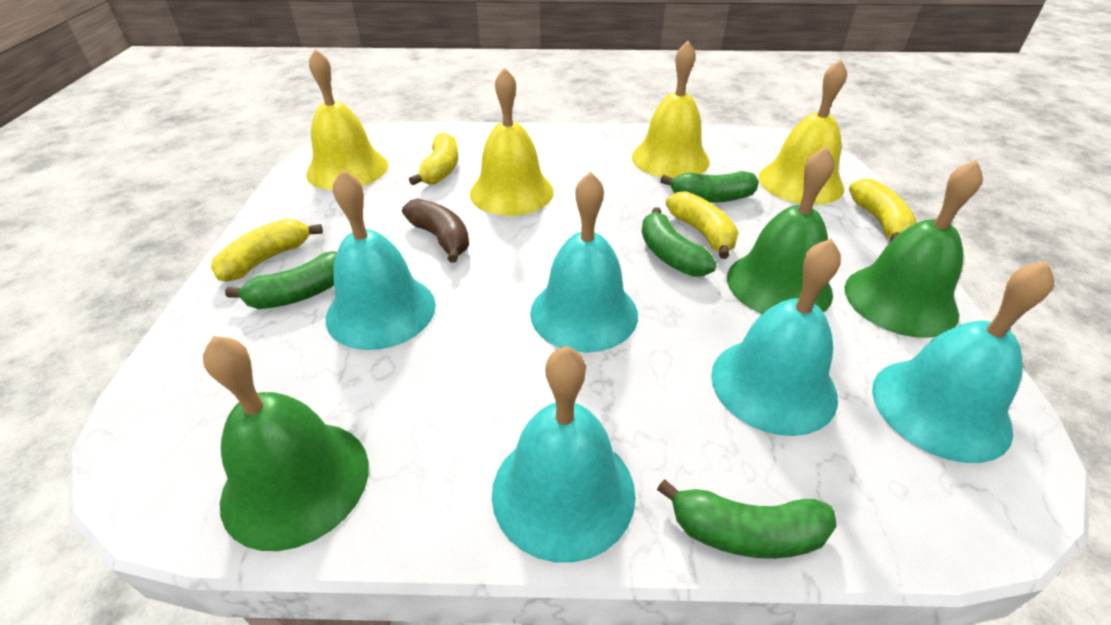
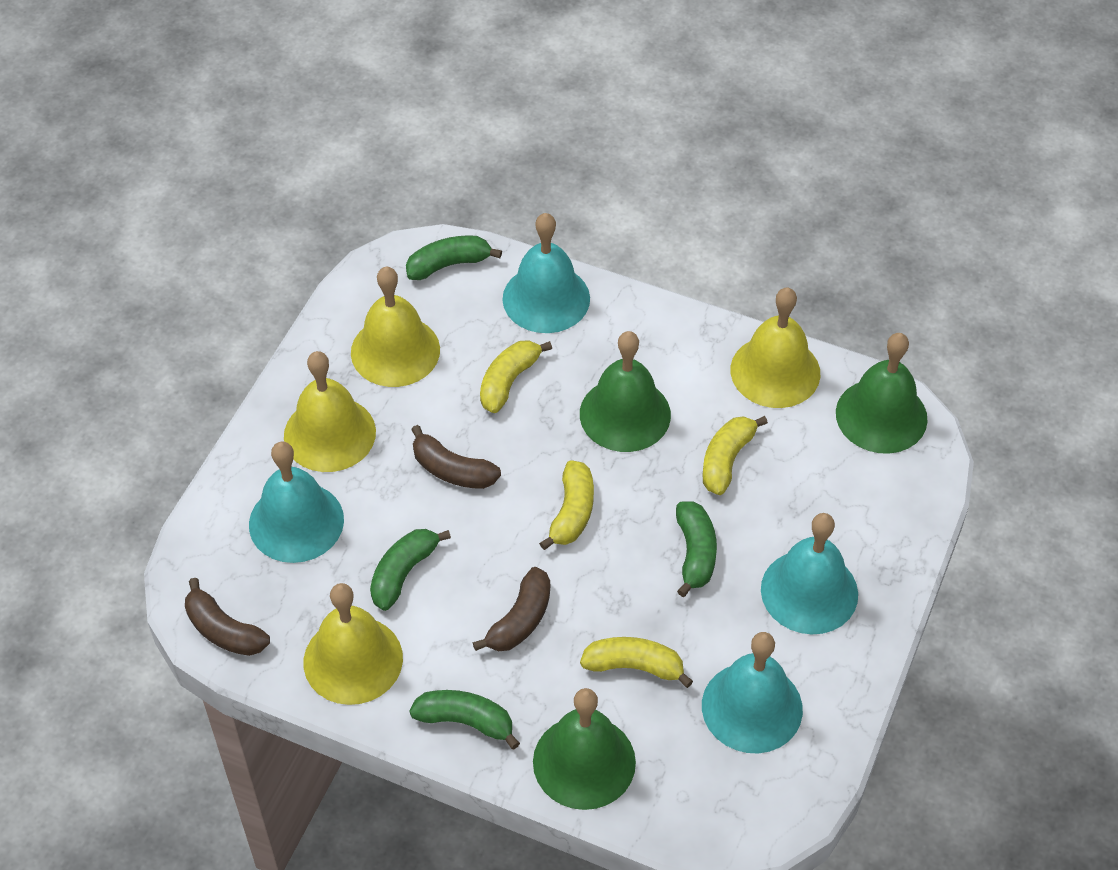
brown banana: [402,198,469,262] = 1 -> [185,578,270,656] [411,425,501,489] [472,567,550,651] = 3
turquoise bell: [326,170,436,350] [492,346,636,563] [530,171,638,353] [711,239,841,436] [872,261,1054,463] = 5 -> [249,441,344,563] [503,213,590,333] [702,632,803,753] [761,513,858,634] = 4

